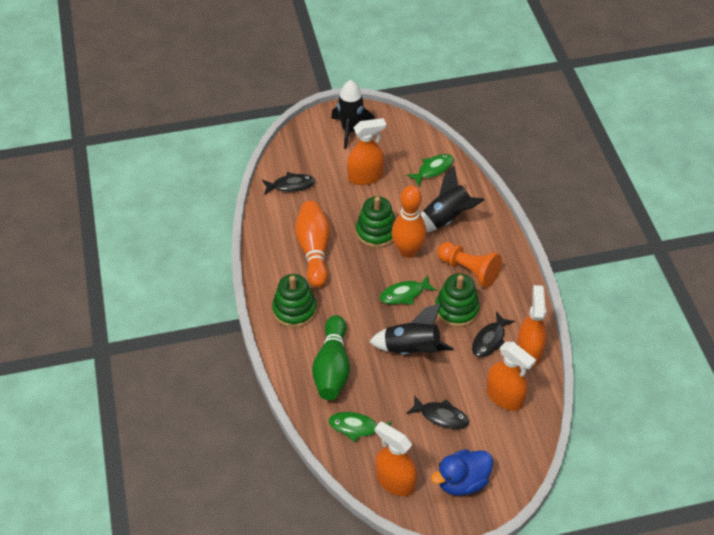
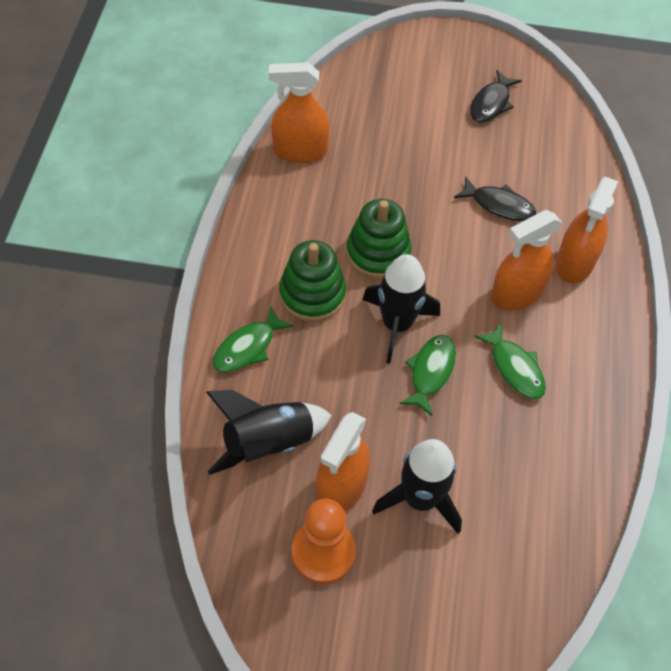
black fish: [262,172,316,195] [406,395,469,429] [472,312,515,357] = 3 -> [454,176,536,221] [470,70,522,123] = 2
blue duck: [431,449,493,496] = 1 -> none = 0
green bowling pin: [312,315,350,400] = 1 -> none = 0
green stacking toy: [272,274,317,328] [356,196,396,248] [435,273,480,327] = 3 -> [279,240,346,322] [346,199,411,279] = 2
orange bowling pin: [295,201,330,287] [392,186,427,258] = 2 -> none = 0

